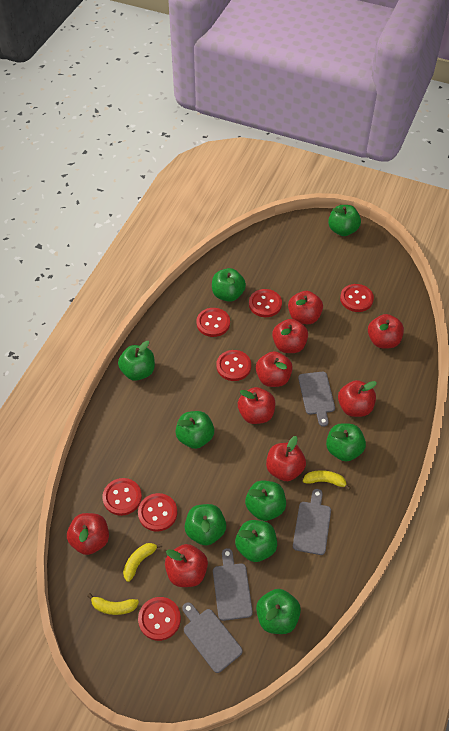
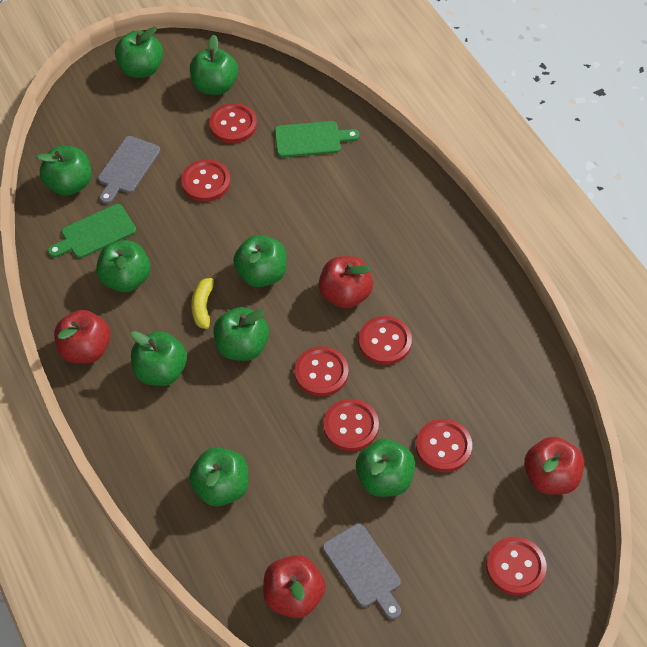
green cutting board: none = 0 -> [48,204,136,258] [275,121,359,157] = 2
grey cutting board: [182,602,243,673] [213,548,253,621] [293,489,331,555] [298,372,335,427] = 4 -> [98,136,160,204] [323,524,401,619] = 2
red apple: [67,513,109,555] [165,544,208,587] [238,387,275,424] [256,351,293,387] [266,436,306,481] [272,319,308,353] [288,291,323,324] [338,380,377,417] [368,314,404,348] = 9 -> [54,310,111,363] [263,555,326,618] [319,256,373,309] [524,436,584,495] = 4
yellow banana: [87,593,139,615] [123,543,162,582] [303,470,351,490] = 3 -> [191,274,219,329] = 1

